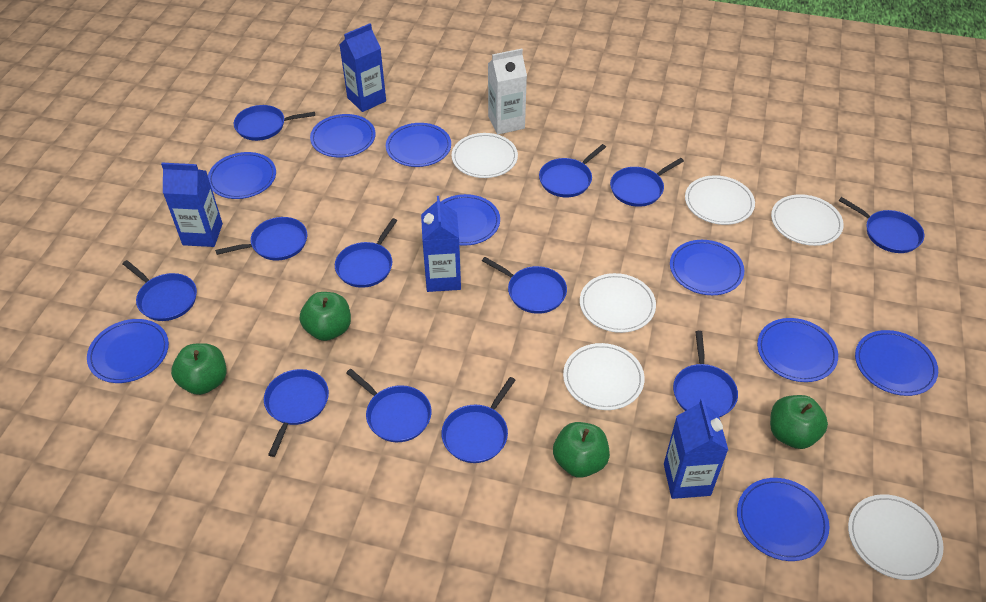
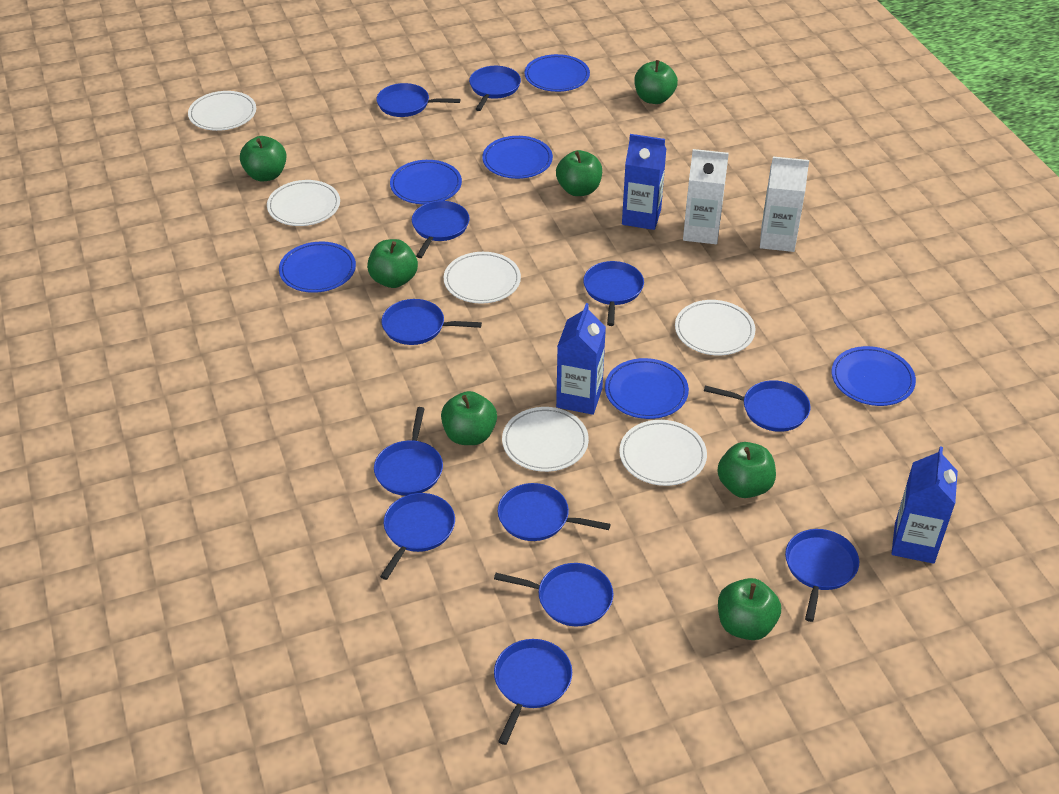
blue carton: [161,163,223,247] [340,23,386,112] [421,196,461,292] [664,398,728,499] = 4 -> [556,303,606,415] [622,134,666,230] [891,446,958,564] = 3
blue plate: [87,319,169,383] [208,152,276,199] [310,114,375,158] [386,123,451,167] [441,194,500,246] [670,240,744,295] [737,478,829,561] [757,318,838,382] [855,330,938,396] = 9 -> [279,242,356,293] [390,160,462,204] [482,136,553,179] [524,54,590,92] [605,358,689,419] [832,346,916,406] = 6
green apple: [171,343,227,395] [300,292,351,341] [553,422,610,478] [770,395,828,449] = 4 -> [240,136,287,181] [367,239,418,288] [441,391,497,445] [556,150,602,196] [634,60,678,104] [717,442,776,498] [718,578,781,640] = 7
white carton: [488,49,527,134] = 1 -> [683,149,729,244] [760,156,809,252] = 2

